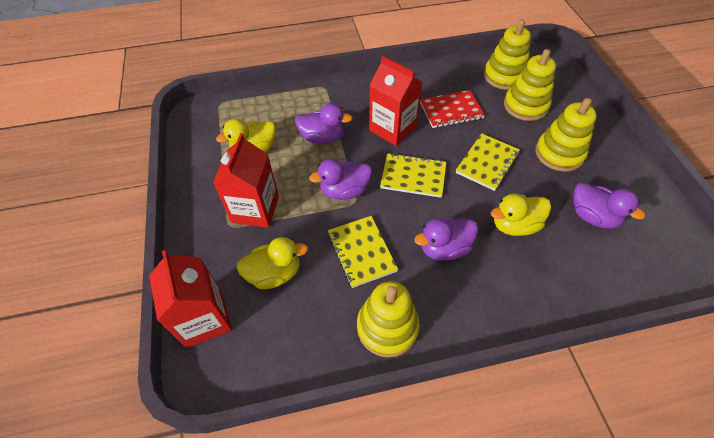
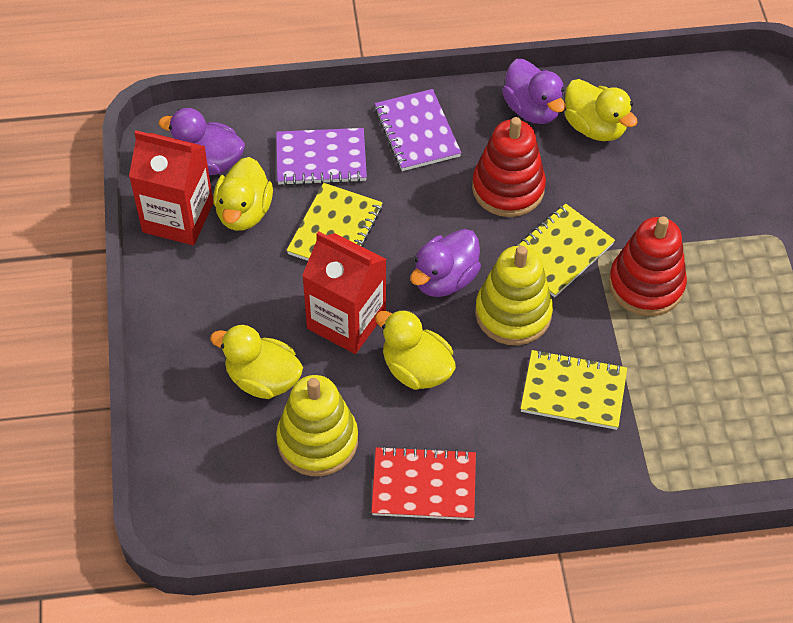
purple duck: [295,103,353,144] [309,159,372,200] [414,217,478,261] [573,182,645,229] = 4 -> [159,108,245,175] [410,229,481,297] [502,59,566,124] = 3
purple notebook: none = 0 -> [276,128,367,186] [374,89,461,171] = 2
red carton: [149,250,232,348] [213,133,279,228] [369,56,422,146] = 3 -> [129,130,213,245] [302,231,387,354] = 2
red stacking toy: none = 0 -> [472,117,546,217] [609,216,687,316] = 2
yellow duck: [216,119,276,152] [236,237,308,289] [491,193,551,236] = 3 -> [210,325,303,399] [213,157,273,231] [375,309,456,390] [565,79,638,141] = 4
yellow stacking toy: [357,281,419,358] [484,19,531,90] [504,49,556,121] [535,98,597,172] = 4 -> [276,375,358,476] [475,246,553,345] = 2

